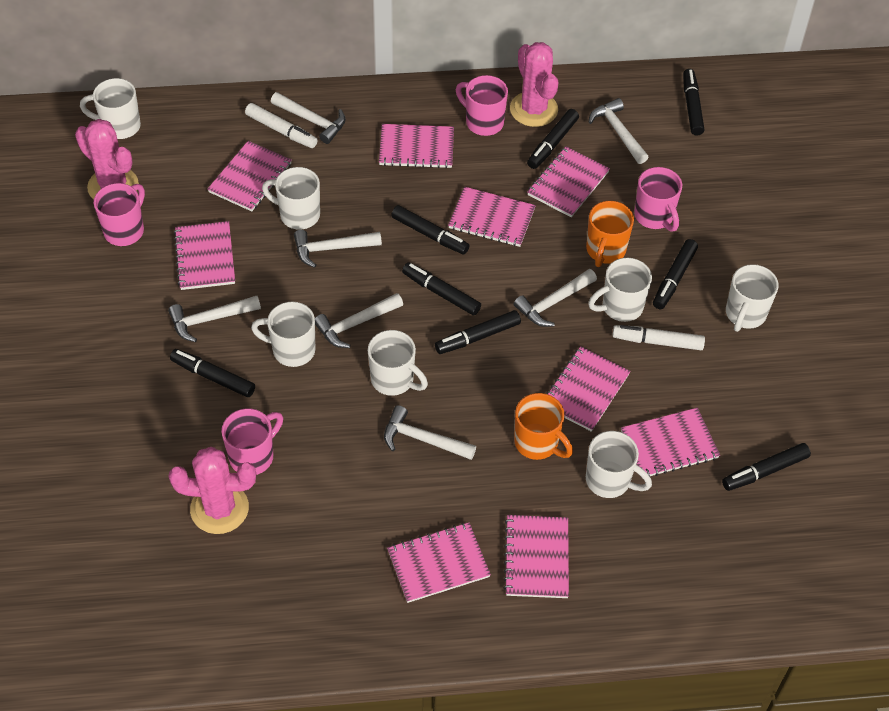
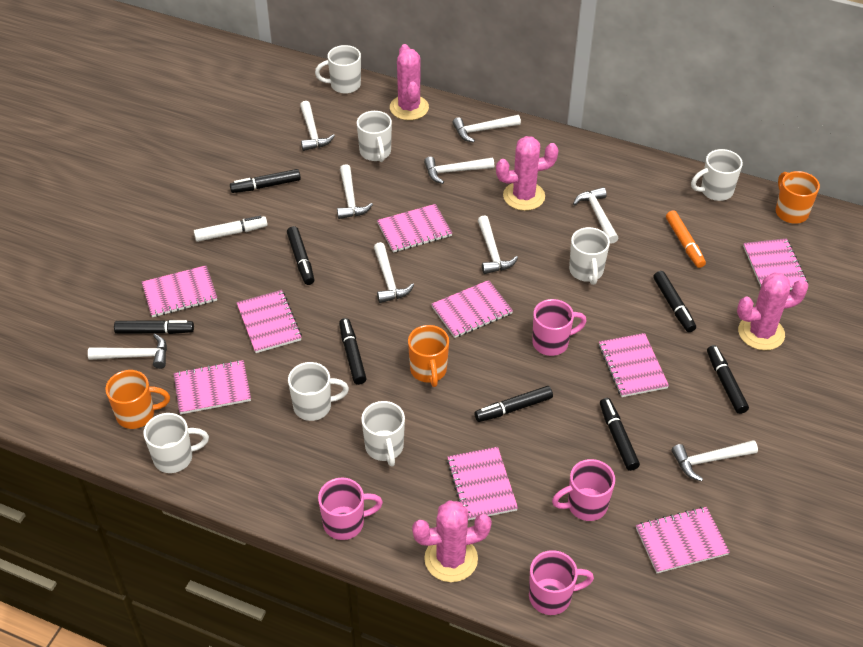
orange marker: none = 0 -> [666,210,706,268] = 1
orange mug: [514,393,573,460] [586,201,634,267] = 2 -> [105,370,170,429] [408,325,449,387] [776,171,820,224] = 3
pink cactus: [75,119,139,199] [168,447,256,534] [510,42,559,127] = 3 -> [390,44,429,120] [412,500,492,582] [496,136,559,211] [737,272,808,350] = 4
white hammer: [168,296,261,342] [271,92,346,144] [294,230,382,268] [315,293,403,348] [384,405,476,460] [514,269,597,327] [589,98,648,164] = 7 -> [88,334,167,369] [300,101,335,151] [337,164,373,219] [374,242,414,303] [424,157,494,184] [453,115,521,143] [478,216,518,274] [573,187,619,244] [672,440,758,481] = 9
white marker: [245,103,318,148] [612,325,705,350] = 2 -> [194,216,268,242] = 1

